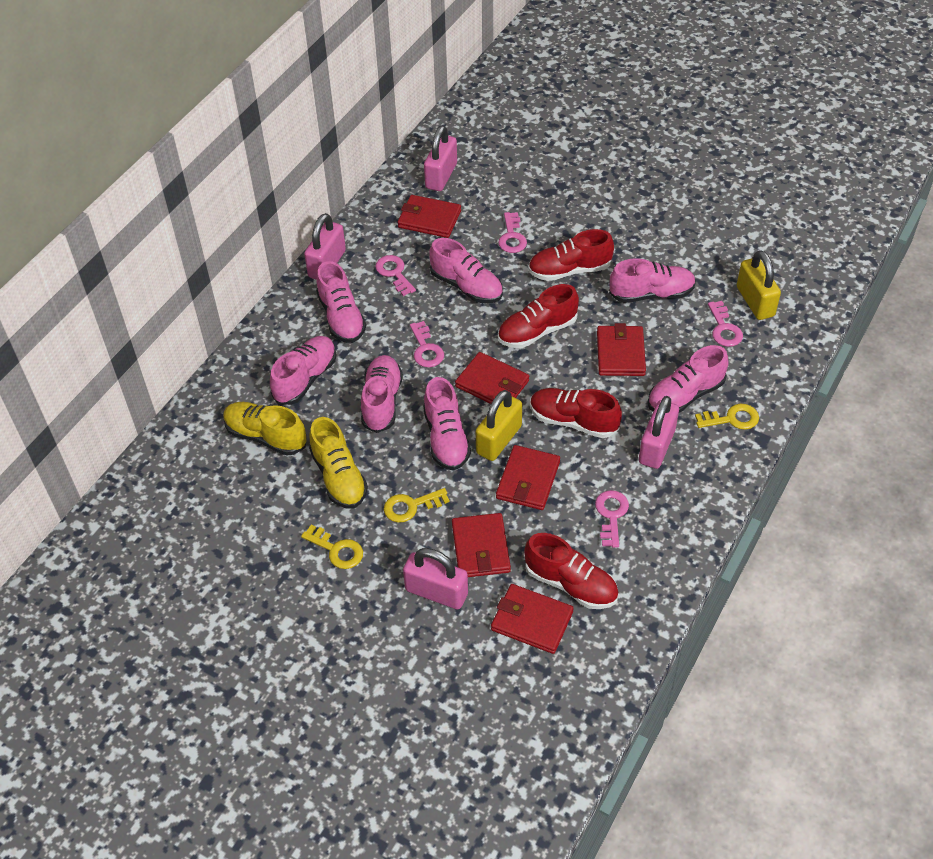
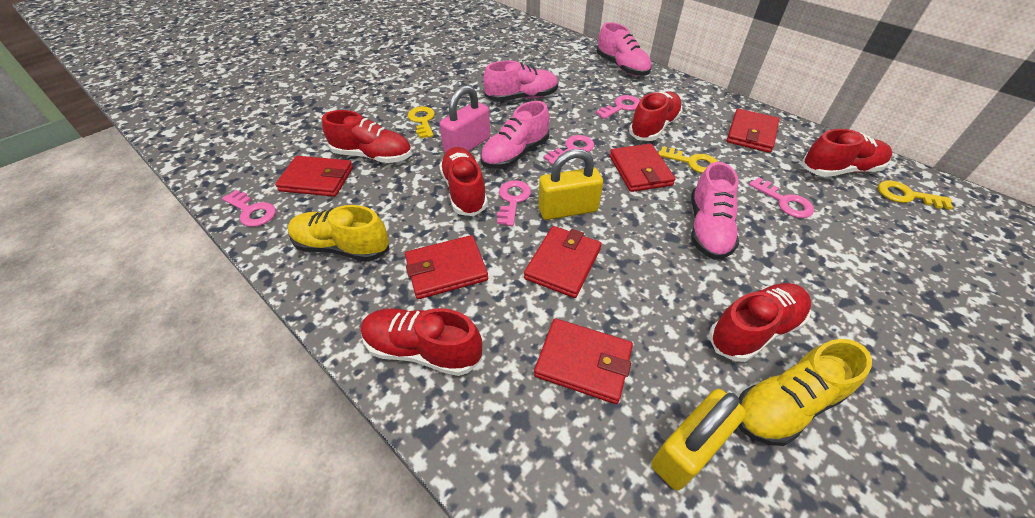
pink padlock: [304,213,346,280] [403,548,468,609] [424,126,457,191] [639,396,679,469] = 4 -> [440,85,490,153] = 1
pink shoe: [270,336,337,405] [316,261,366,343] [361,355,403,433] [423,377,471,471] [429,238,503,303] [609,258,696,303] [647,345,728,413] = 7 -> [480,101,549,169] [483,61,558,102] [597,22,652,76] [691,162,739,260] = 4
red shoe: [498,284,579,348] [524,533,619,609] [528,229,614,281] [530,388,622,438] = 4 -> [322,110,412,163] [361,308,482,376] [439,147,488,216] [629,91,683,141] [709,283,811,362] [802,129,892,177] = 6

